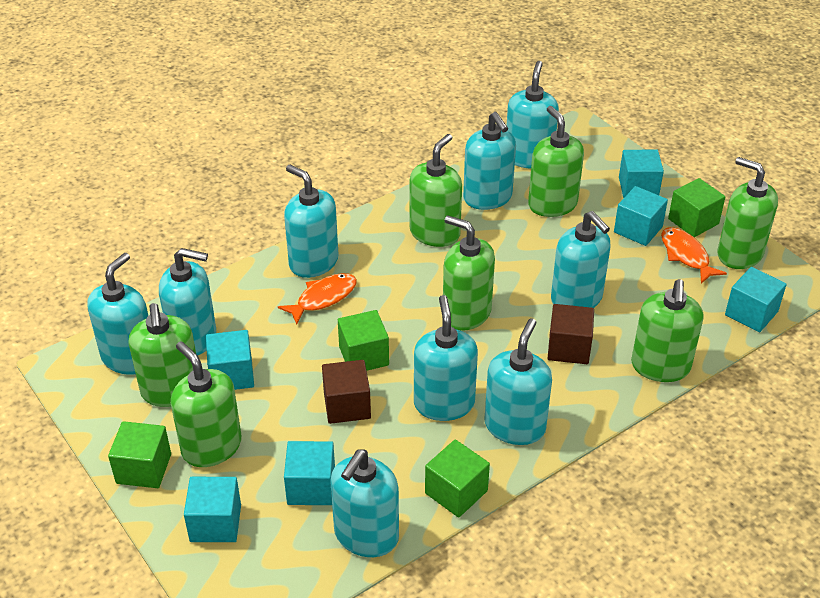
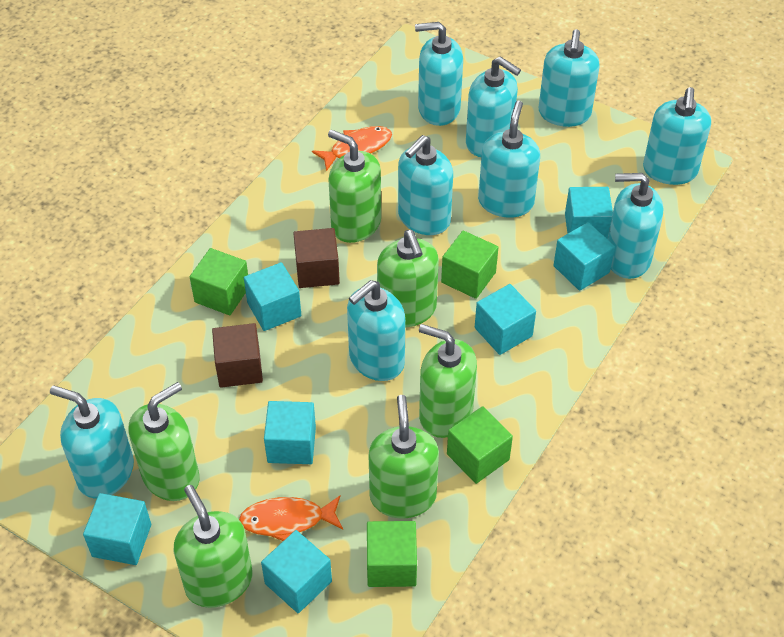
green soap dispenser: [129,303,196,407] [171,341,242,467] [410,134,462,247] [443,215,495,331] [528,106,584,217] [631,279,703,382] [717,157,778,269] = 7 -> [128,382,199,501] [174,485,253,608] [328,130,381,243] [369,395,439,518] [377,230,439,327] [419,324,477,438] = 6
turquoise cube: [184,477,241,542] [206,330,254,390] [284,441,335,505] [614,186,668,246] [619,149,664,198] [725,267,787,332] = 6 -> [83,493,151,565] [244,262,301,331] [261,530,332,613] [264,401,316,464] [475,284,536,355] [553,222,615,291] [565,187,613,239] = 7

